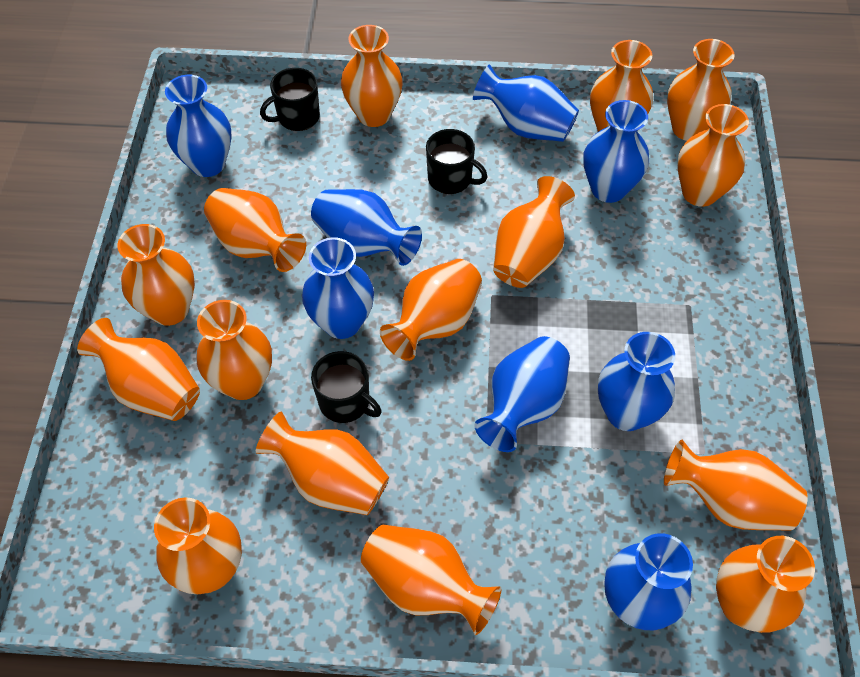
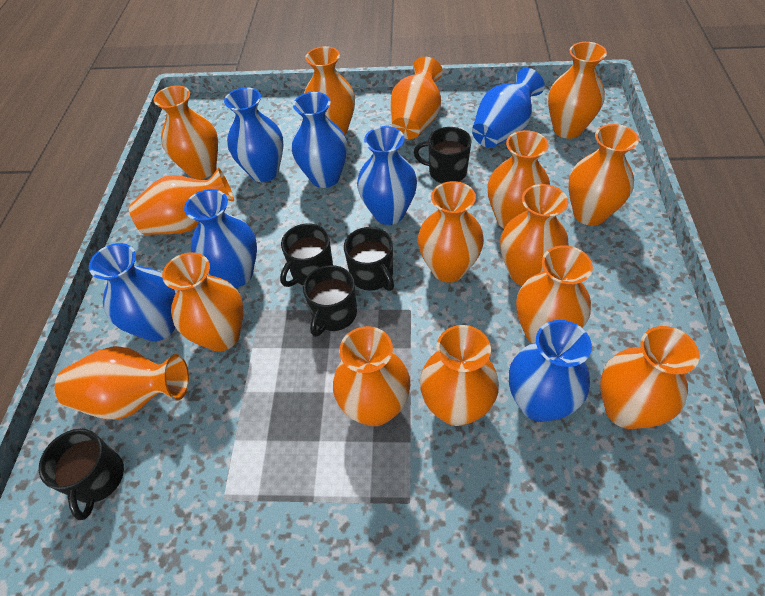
black mug: [260,68,320,131] [311,351,382,423] [426,129,487,194] = 3 -> [39,429,124,520] [280,223,333,287] [303,265,357,337] [344,227,394,291] [414,127,471,183] = 5
blue vase: [165,75,232,177] [302,237,374,339] [311,189,422,266] [473,64,579,142] [474,336,570,452] [583,100,649,203] [598,332,675,431] [604,533,693,630] = 8 -> [89,243,176,341] [184,189,257,288] [224,87,283,182] [292,92,348,188] [357,126,417,225] [472,68,545,148] [509,320,592,422] = 7

